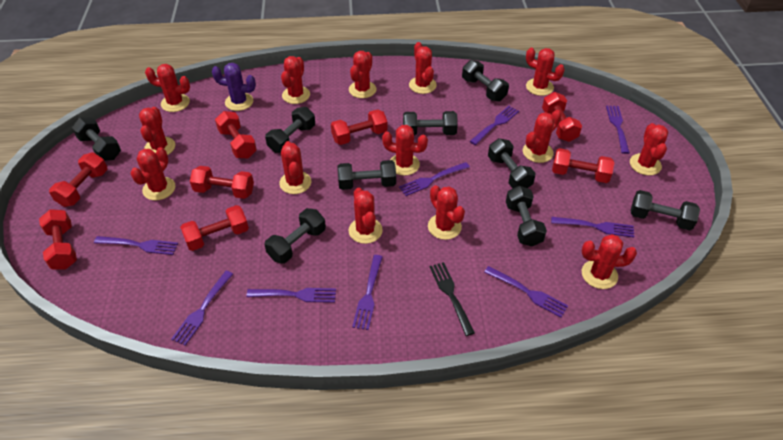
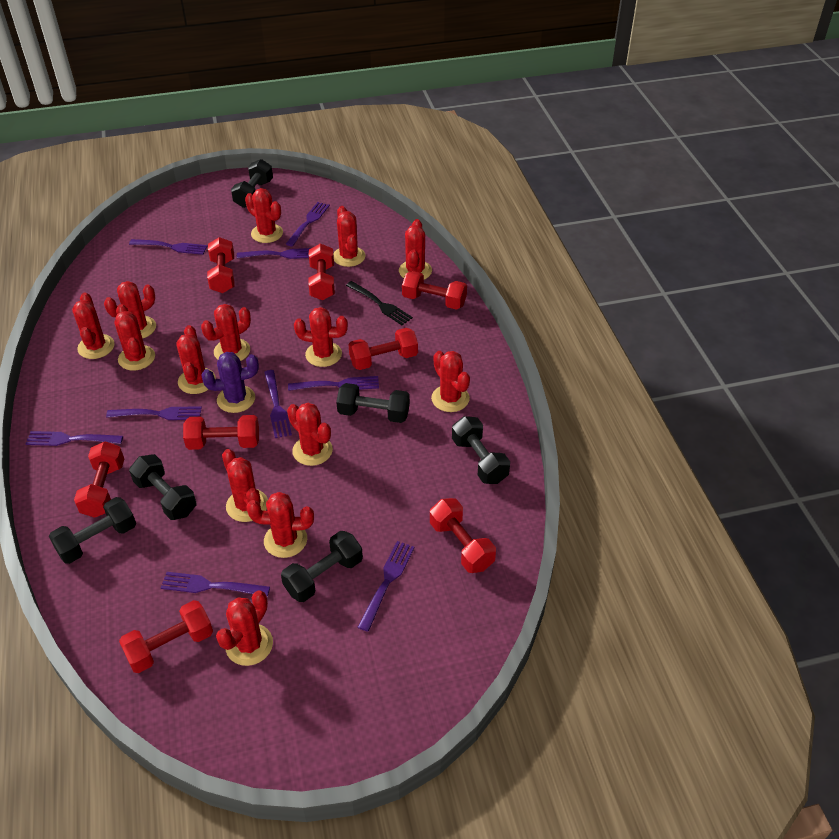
black dumbbell: [72,117,121,161] [264,208,326,264] [265,107,315,153] [337,160,396,190] [403,111,458,136] [462,60,509,101] [488,138,536,189] [506,186,547,247] [631,190,700,230] = 9 -> [49,497,136,564] [129,454,196,520] [231,159,273,208] [281,531,363,602] [336,383,410,423] [452,416,510,484] = 6

